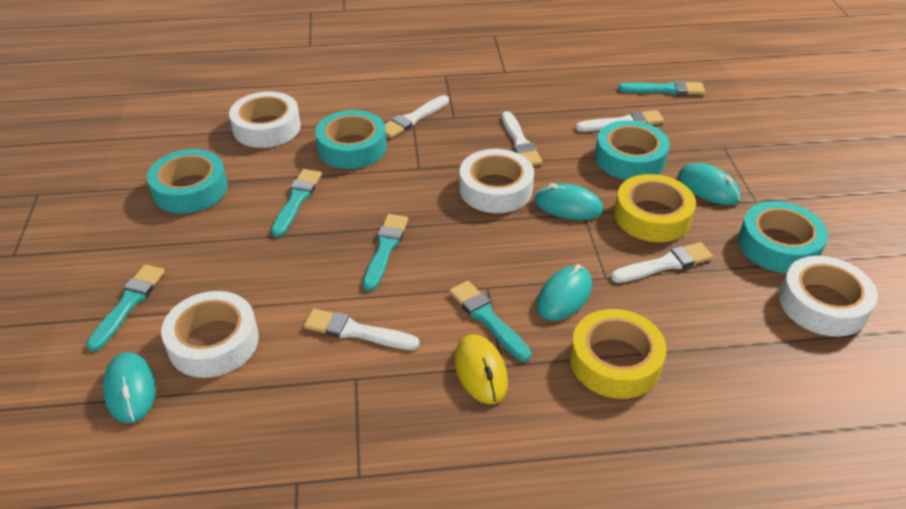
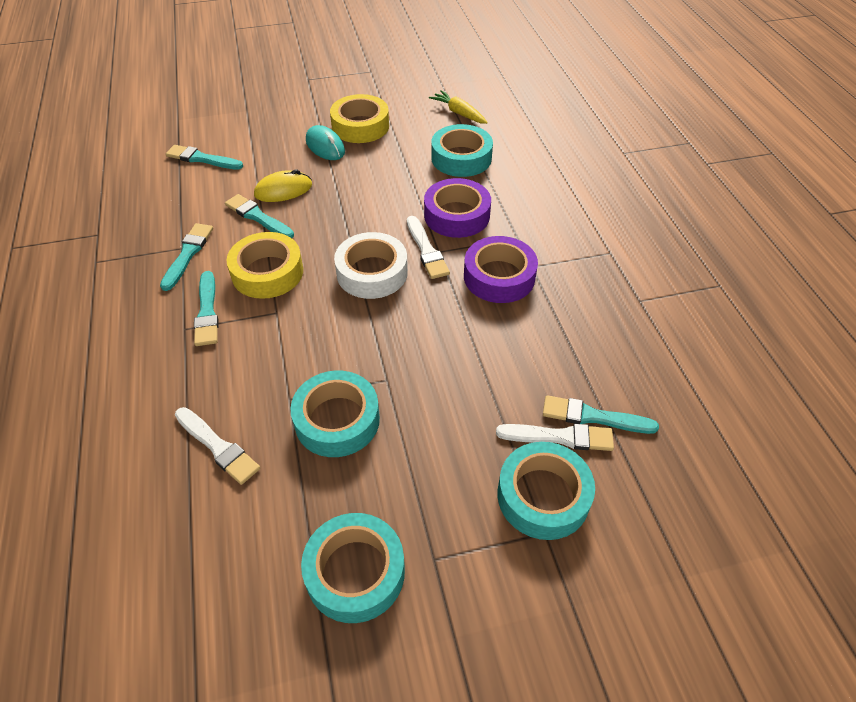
purple tape: none = 0 -> [424,178,491,238] [464,236,538,303] = 2
turquoise mouse: [103,352,156,424] [534,183,603,220] [537,264,592,321] [678,163,741,205] = 4 -> [306,125,345,160] = 1
white brush: [304,309,419,350] [385,95,449,138] [502,111,542,166] [576,110,664,132] [611,242,713,283] = 5 -> [175,407,260,485] [407,216,450,279] [496,424,614,451] = 3
white tape: [161,291,259,378] [229,91,301,148] [459,149,534,213] [779,256,878,337] = 4 -> [334,232,408,299] = 1
yellow carrot: none = 0 -> [429,90,488,124] = 1

